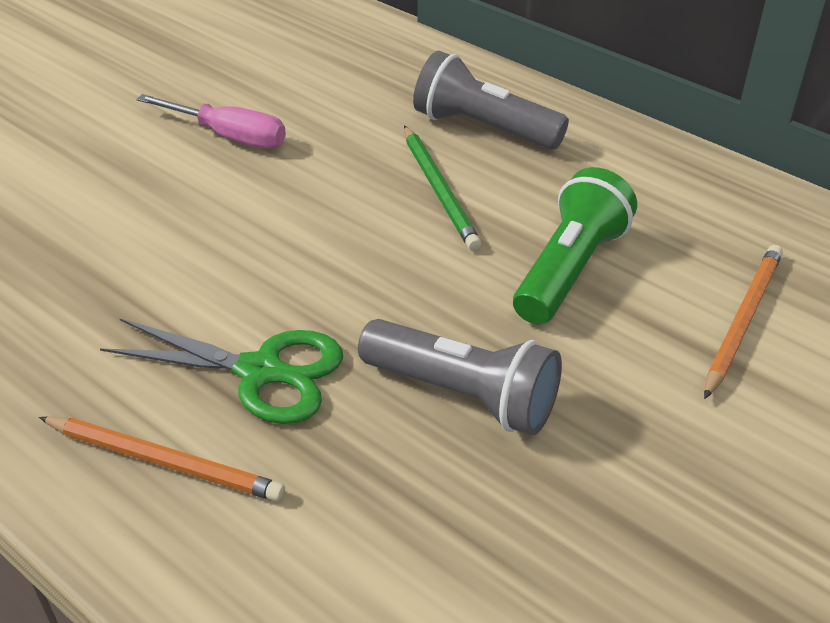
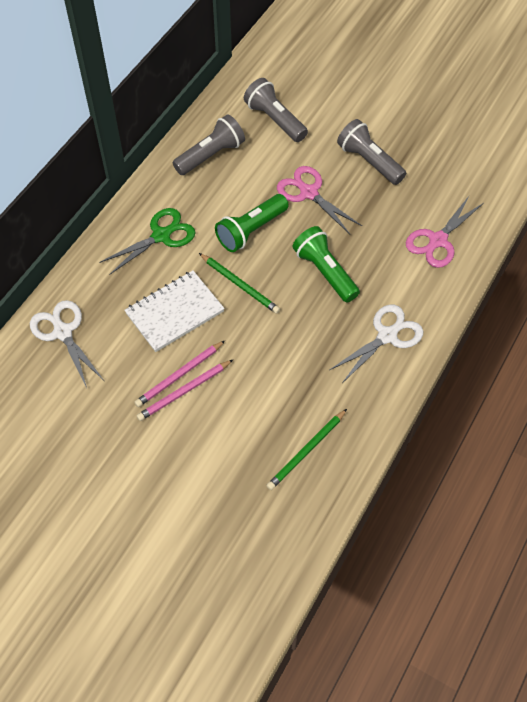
green flashlight: [513,167,637,324] = 1 -> [215,194,289,252] [293,226,360,303] = 2
green pencil: [404,125,481,251] = 1 -> [199,253,280,314] [266,409,347,490] = 2
grey flashlight: [358,319,562,435] [413,51,569,150] = 2 -> [173,115,245,175] [244,78,308,142] [337,119,406,185] = 3
orange pencil: [39,416,285,502] [704,245,783,399] = 2 -> none = 0
pink pencil: none = 0 -> [134,341,225,407] [137,360,233,421] = 2
pink scissors: none = 0 -> [277,166,362,234] [406,195,484,268] = 2
pink screwdriver: [136,94,286,149] = 1 -> none = 0
white notebook: none = 0 -> [124,270,225,352] = 1
white scissors: none = 0 -> [30,300,103,388] [330,305,423,383] = 2

